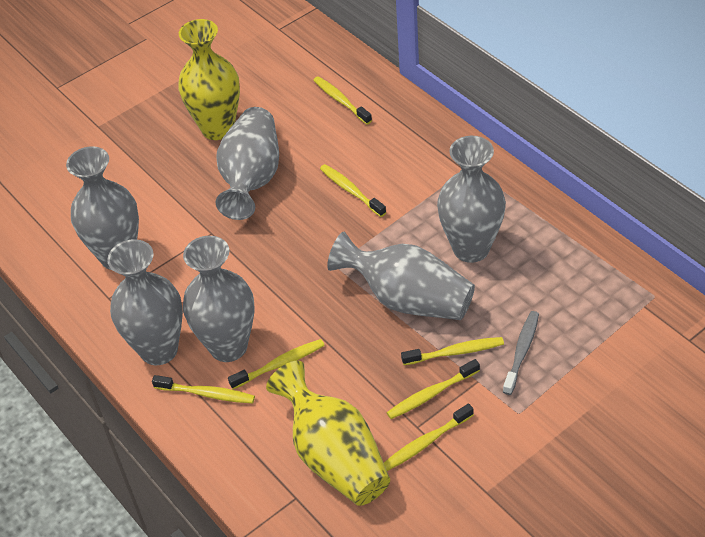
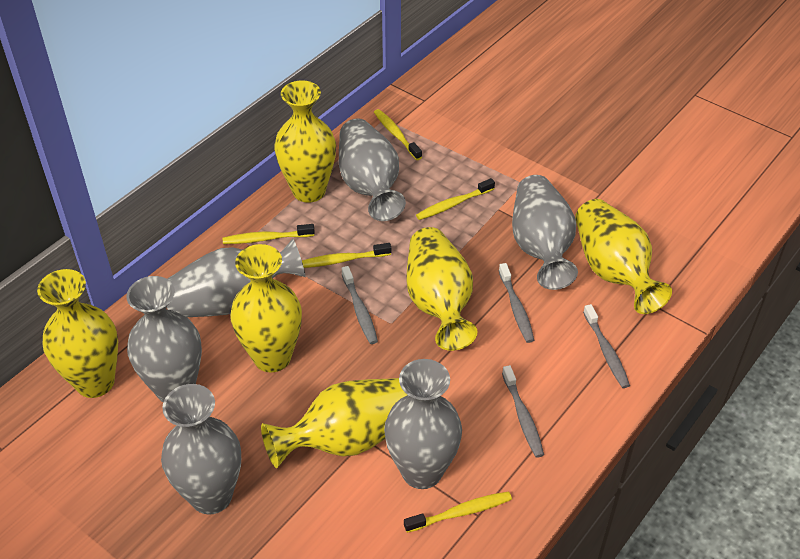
grey toothbrush: [503,311,539,395] = 1 -> [342,266,378,344] [499,263,534,343] [502,365,544,458] [583,304,630,388] = 4
yellow toothbrush: [152,375,255,403] [228,339,325,389] [313,76,372,124] [320,164,386,217] [384,403,474,471] [386,359,480,419] [401,337,504,365] = 7 -> [223,224,315,244] [302,243,391,268] [374,109,422,160] [404,491,512,533] [416,178,495,220] = 5
yellow vase: [178,19,240,140] [266,360,390,506] = 2 -> [37,269,118,398] [230,244,302,372] [261,378,407,468] [275,80,336,203] [406,227,477,351] [575,199,672,314] = 6

